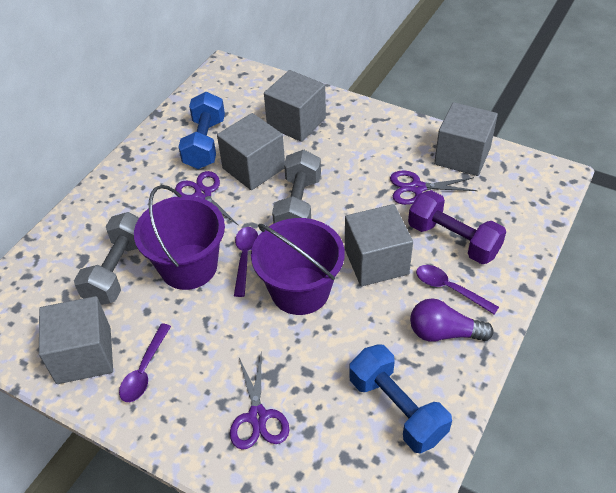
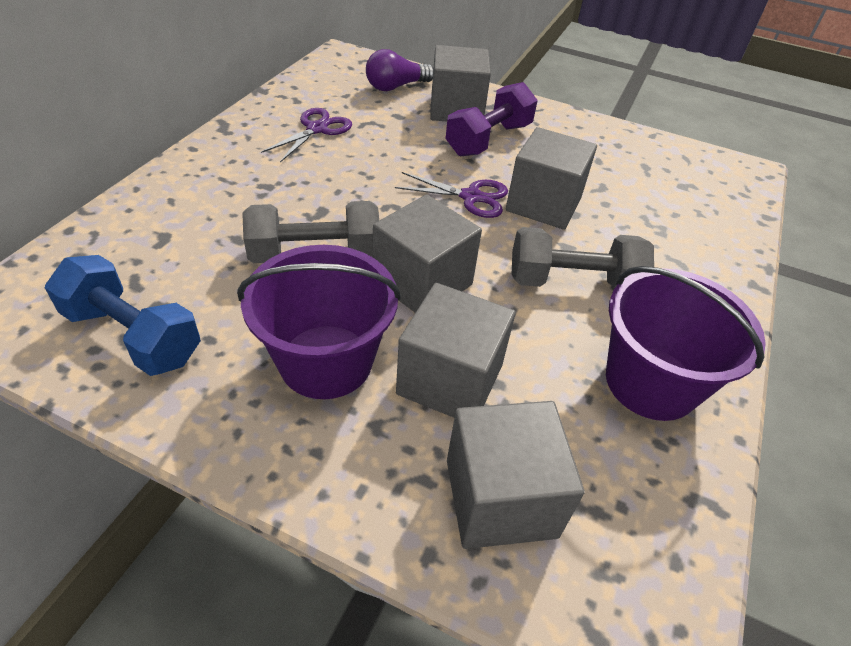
blue dumbbell: [178,92,225,169] [349,344,452,454] = 2 -> [45,255,201,376] = 1
purple scissors: [175,171,239,226] [230,355,289,450] [390,170,478,205] = 3 -> [261,108,352,162] [395,172,508,218] = 2
purple spoon: [119,323,171,402] [234,227,258,297] [416,265,499,315] = 3 -> none = 0

